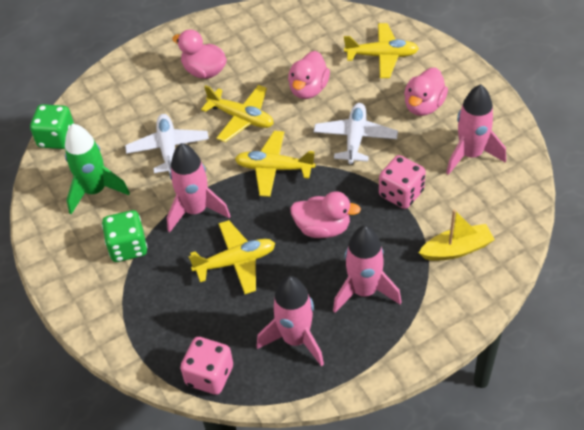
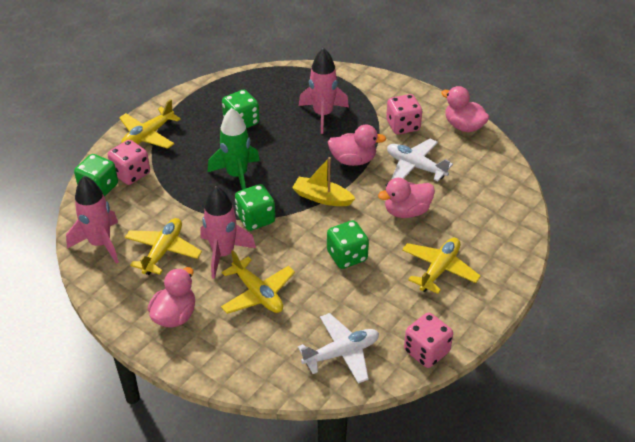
green dice: [30,104,74,149] [102,210,147,262] = 2 -> [74,154,118,197] [222,90,259,128] [235,184,275,231] [327,220,369,269] = 4
pink dice: [180,337,233,395] [379,155,426,209] = 2 -> [108,140,150,185] [386,94,422,135] [404,312,453,368] = 3
pink rocket: [167,143,230,233] [257,276,324,367] [333,226,401,313] [446,84,506,175] = 4 -> [66,176,119,264] [200,186,256,279] [299,48,349,134] = 3

